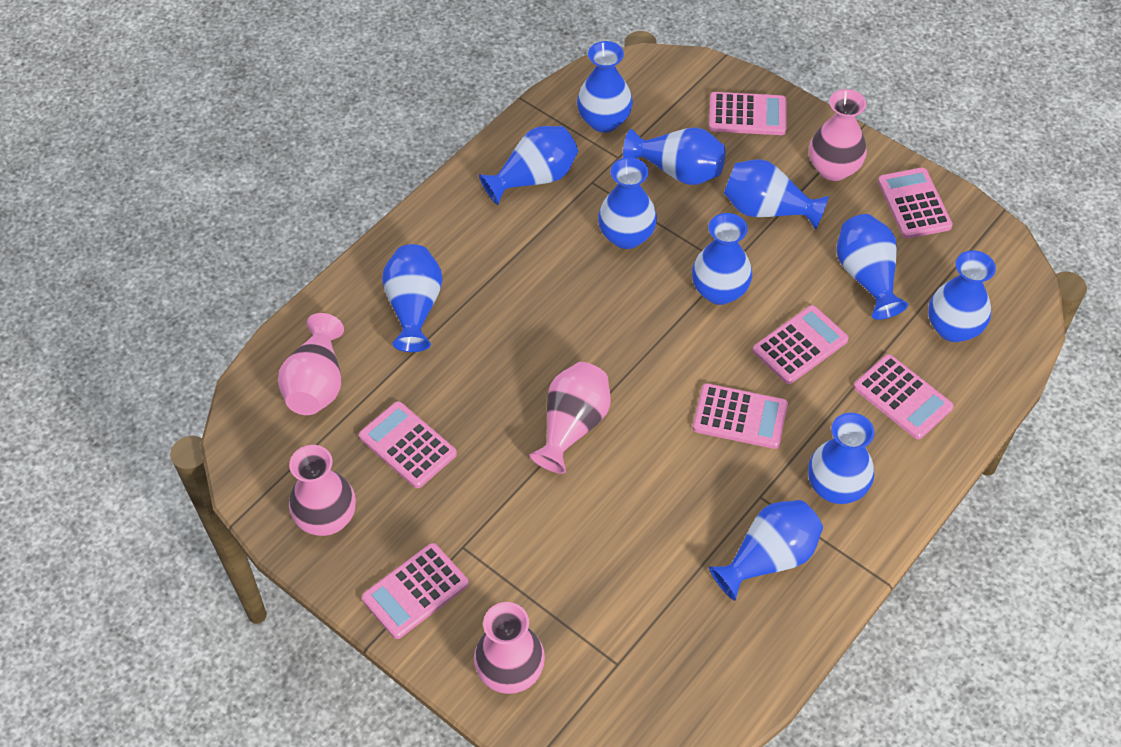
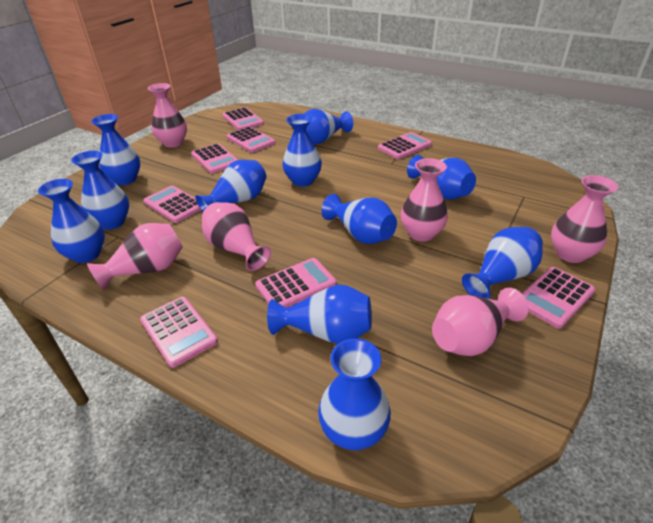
pink calculator: [359,401,457,488] [362,543,469,639] [693,383,788,449] [709,92,786,135] [753,305,849,384] [854,354,954,439] [878,168,953,239] = 7 -> [140,297,218,368] [143,186,201,223] [191,143,238,173] [223,107,264,130] [226,126,275,153] [255,258,336,308] [378,132,432,159] [522,267,596,329] = 8
pink vase: [278,313,344,415] [289,445,356,536] [474,602,545,694] [529,362,611,474] [809,89,867,181] = 5 -> [87,223,183,291] [148,83,187,148] [202,202,271,271] [401,158,448,242] [432,288,528,356] [551,175,618,263] = 6

